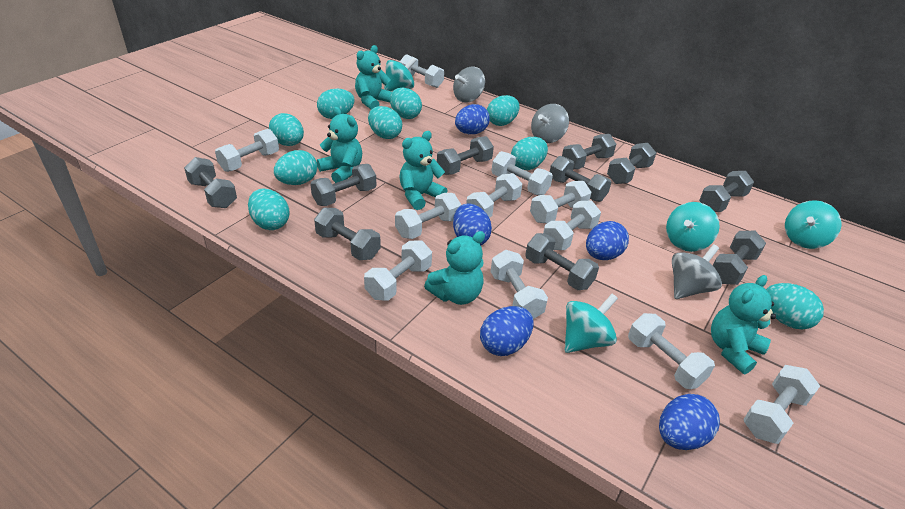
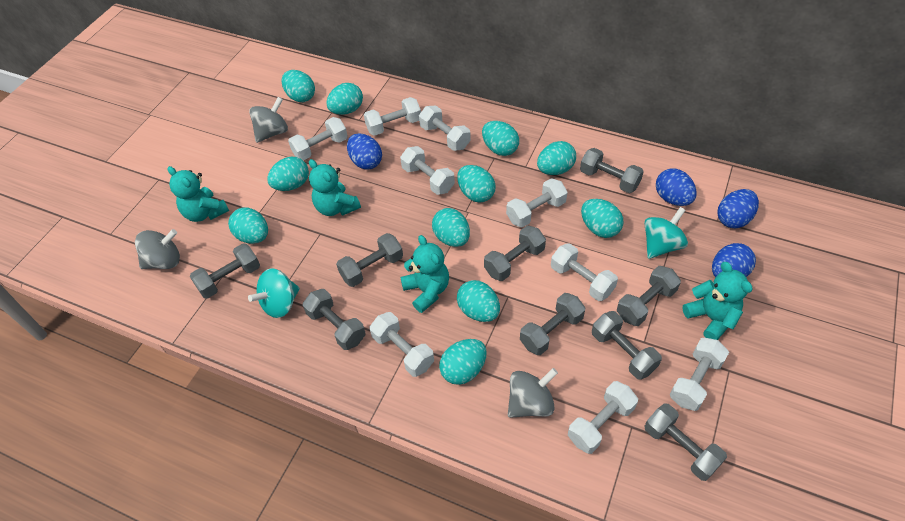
blue egg: [453,204,492,245] [455,104,490,134] [480,306,534,356] [586,221,629,260] [659,394,720,450] = 5 -> [347,133,382,170] [656,168,696,206] [712,243,756,277] [717,189,759,228] = 4
grey dumbbell: [184,157,237,208] [310,164,376,206] [314,208,381,260] [437,136,494,175] [525,233,599,290] [550,156,611,202] [562,134,616,169] [607,143,656,184] [699,171,754,212] [713,231,766,285] = 10 -> [190,243,260,299] [303,289,366,350] [336,233,403,287] [484,226,546,281] [520,293,585,355] [580,148,644,193] [592,311,662,380] [617,266,681,326] [644,403,727,481] = 9
turquoise egg: [248,189,289,230] [269,113,304,146] [274,150,317,185] [317,89,355,119] [368,106,402,139] [390,88,422,119] [487,95,519,126] [511,137,548,170] [766,283,824,329] = 9 -> [228,208,268,244] [267,157,309,191] [281,70,315,102] [326,83,363,115] [432,208,470,247] [439,339,487,385] [457,165,496,202] [457,280,500,322] [482,121,519,156] [537,141,576,175] [581,199,623,238] = 11
turquoise spinning top: [384,57,417,91] [565,294,618,353] [666,202,720,252] [785,200,841,249] = 4 -> [248,268,300,318] [644,207,688,259] = 2
turquoise teddy bear: [317,107,362,183] [355,45,392,109] [399,131,447,210] [424,231,485,305] [711,275,776,374] = 5 -> [167,166,229,222] [309,159,361,216] [400,235,449,313] [682,262,753,340] = 4
white dumbbell: [215,129,279,172] [364,240,432,301] [395,193,461,239] [399,54,444,88] [466,173,522,218] [491,250,548,319] [492,151,553,195] [530,181,592,223] [543,201,601,250] [628,313,715,389] [743,365,820,444] = 11 -> [288,117,348,161] [364,97,421,136] [370,312,434,377] [400,146,455,195] [419,105,471,151] [506,178,568,228] [551,243,618,301] [568,381,638,454] [670,338,729,411] = 9

